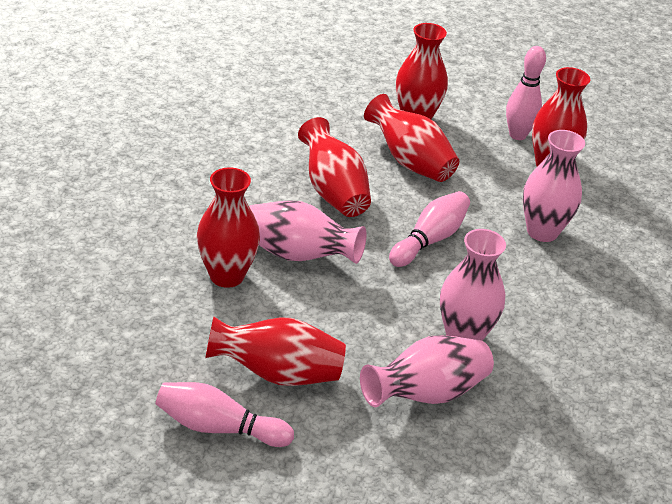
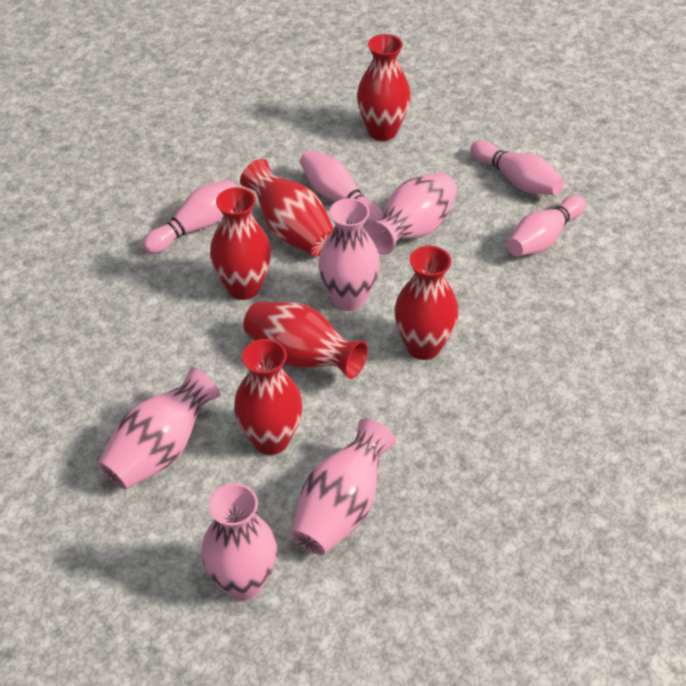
pink bowling pin: [156,382,294,447] [389,191,470,267] [506,46,546,140] = 3 -> [142,179,237,254] [300,150,384,224] [471,140,564,195] [507,195,586,256] = 4
pink vase: [249,200,367,264] [360,335,494,407] [440,229,506,341] [523,130,585,242] = 4 -> [98,367,220,489] [201,483,277,601] [291,418,396,555] [318,198,380,311] [365,173,457,255] = 5

